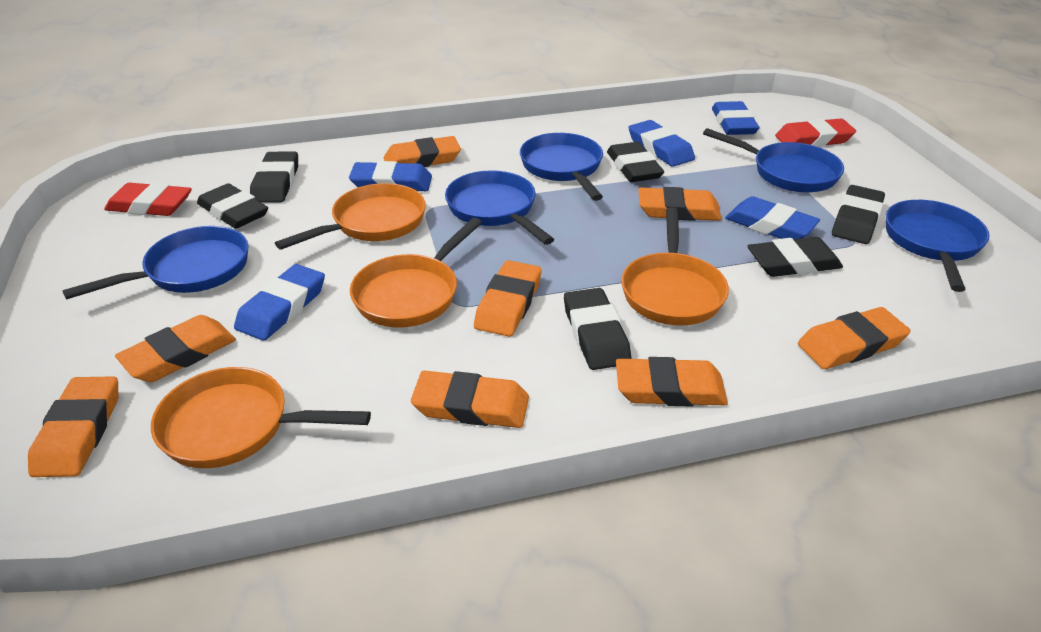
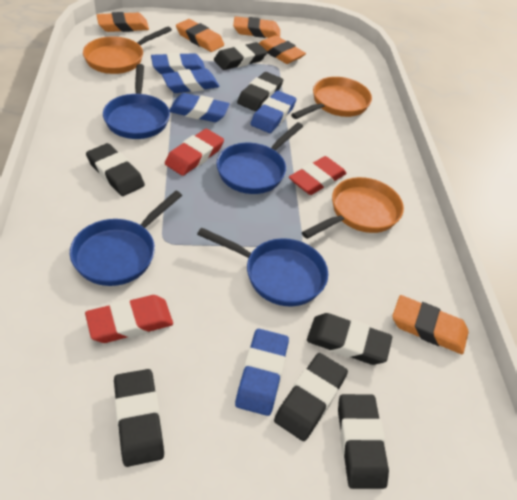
black eraser: [197,183,268,229] [250,152,298,203] [564,288,631,370] [607,142,664,182] [748,237,843,277] [832,185,885,244] = 6 -> [86,143,145,196] [114,369,164,467] [214,42,267,70] [237,72,283,111] [274,353,348,441] [307,313,392,365] [338,394,389,489] = 7
blue pan: [62,226,249,300] [445,170,554,245] [520,133,603,201] [703,128,844,192] [886,200,990,292] = 5 -> [70,191,182,286] [103,64,170,139] [197,227,328,306] [216,122,303,194] = 4
orange eraser: [28,376,118,477] [115,315,236,382] [384,136,461,167] [411,371,529,428] [474,260,542,337] [616,357,728,407] [639,187,721,221] [798,307,911,369] = 8 -> [97,12,149,32] [176,19,224,52] [233,16,280,38] [259,35,306,64] [392,295,469,354] = 5
orange pan: [151,367,371,468] [275,183,426,250] [350,218,482,328] [621,207,729,326] = 4 -> [83,26,172,74] [291,77,372,119] [302,177,404,239] = 3
red eraser: [104,183,192,216] [775,119,856,147] = 2 -> [85,295,173,343] [165,129,224,176] [289,156,347,195] = 3

